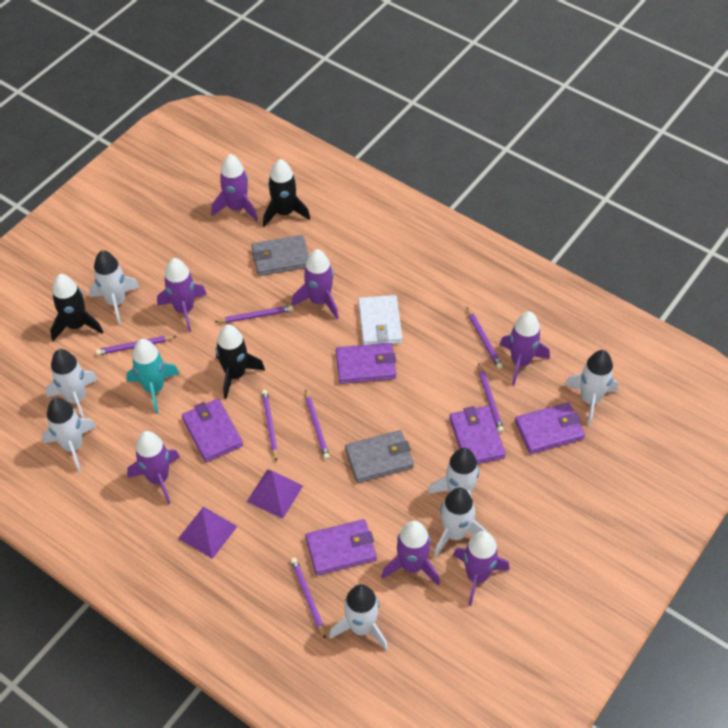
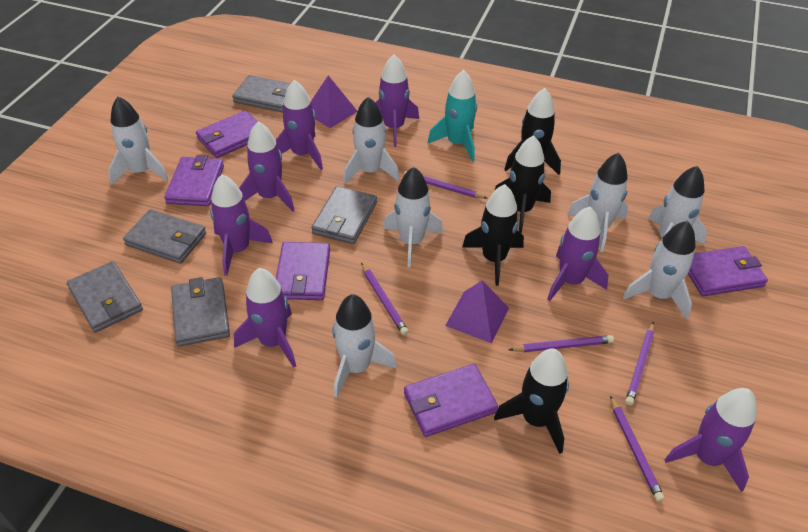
black rocket: [50,274,103,341] [216,324,265,399] [263,159,310,227] = 3 -> [462,184,524,286] [494,135,551,234] [494,348,569,454] [504,88,561,175] = 4
grey wallet: [251,235,309,276] [345,430,414,483] = 2 -> [67,261,143,333] [123,209,206,264] [171,277,230,347] [232,75,291,112] [311,186,377,244] = 5
purple pencil: [96,336,177,355] [215,305,293,323] [261,390,278,462] [290,557,326,639] [305,389,330,460] [467,307,503,369] [478,363,504,433] = 7 -> [361,263,409,335] [404,171,487,199] [509,335,614,352] [610,395,664,502] [625,322,654,406] = 5
white wallet: [358,295,403,345] = 1 -> none = 0

